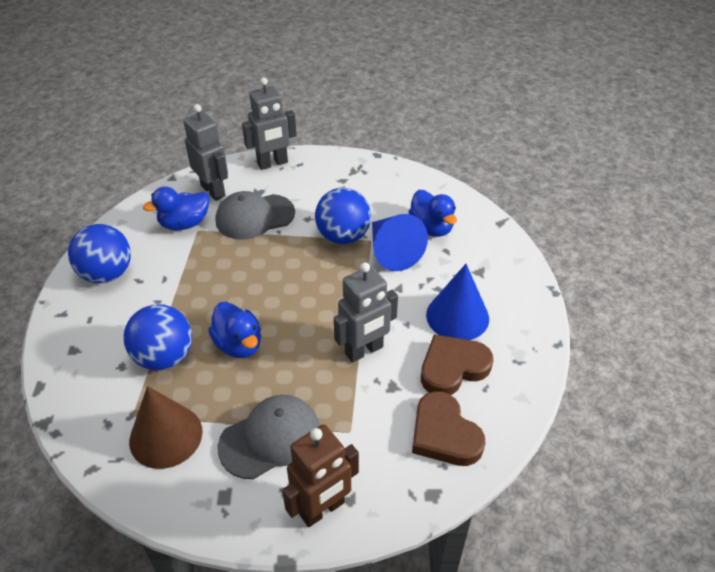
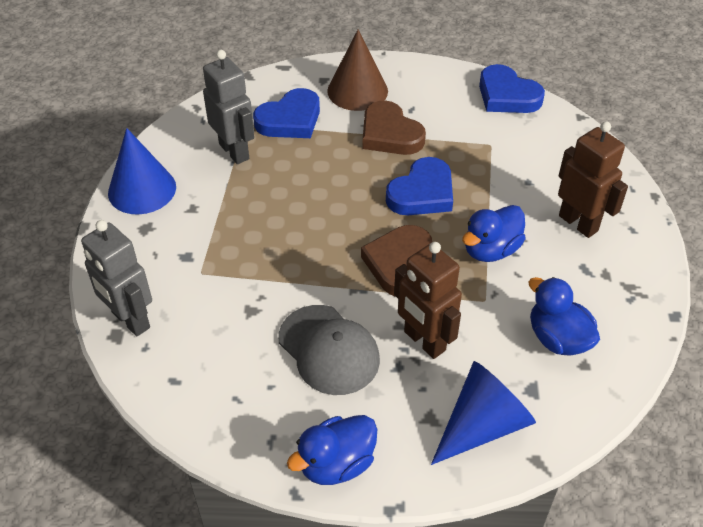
blue ball: [68,224,131,283] [124,304,192,370] [315,188,371,244] = 3 -> none = 0
blue heart: none = 0 -> [253,88,320,138] [386,157,453,215] [479,64,545,113] = 3
brown robot: [282,424,359,527] = 1 -> [394,242,462,359] [558,121,628,238] = 2
grey cap: [216,191,295,240] [218,395,319,479] = 2 -> [279,305,380,395] = 1
grey robot: [183,104,228,201] [242,77,297,170] [334,262,398,363] = 3 -> [81,220,152,336] [203,50,254,164] = 2

